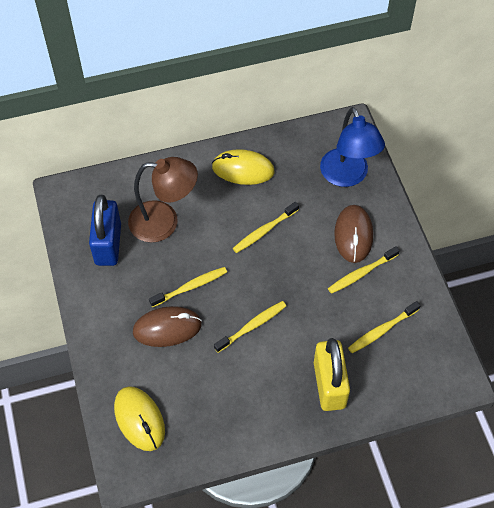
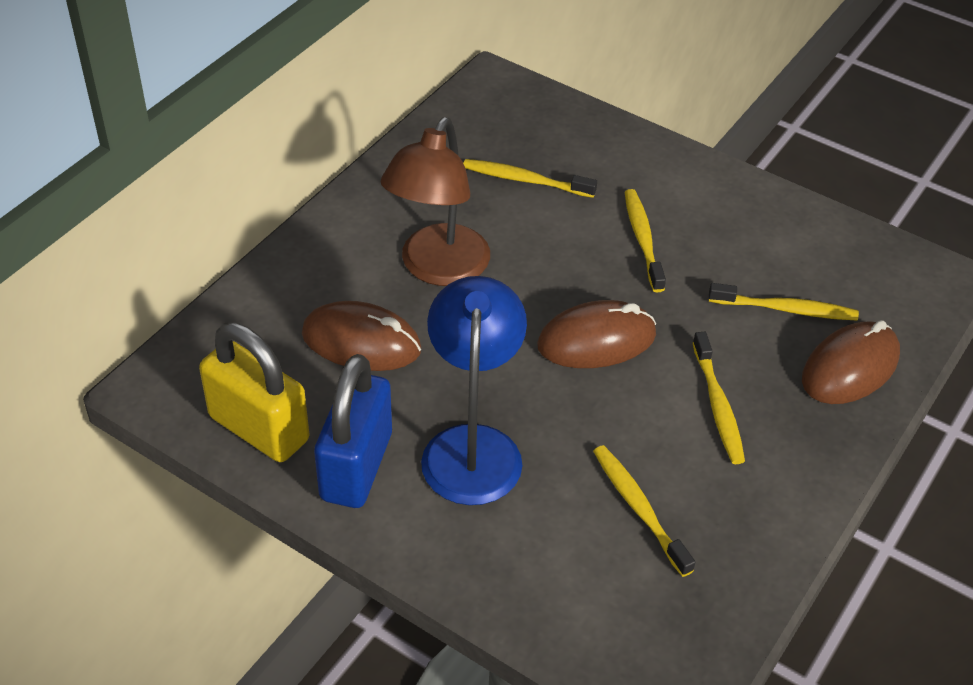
brown mouse: [133,306,202,347] [334,205,373,263] = 2 -> [302,301,421,371] [537,300,656,368] [802,320,900,404] = 3
yellow mouse: [114,386,165,451] [212,149,275,185] = 2 -> none = 0

